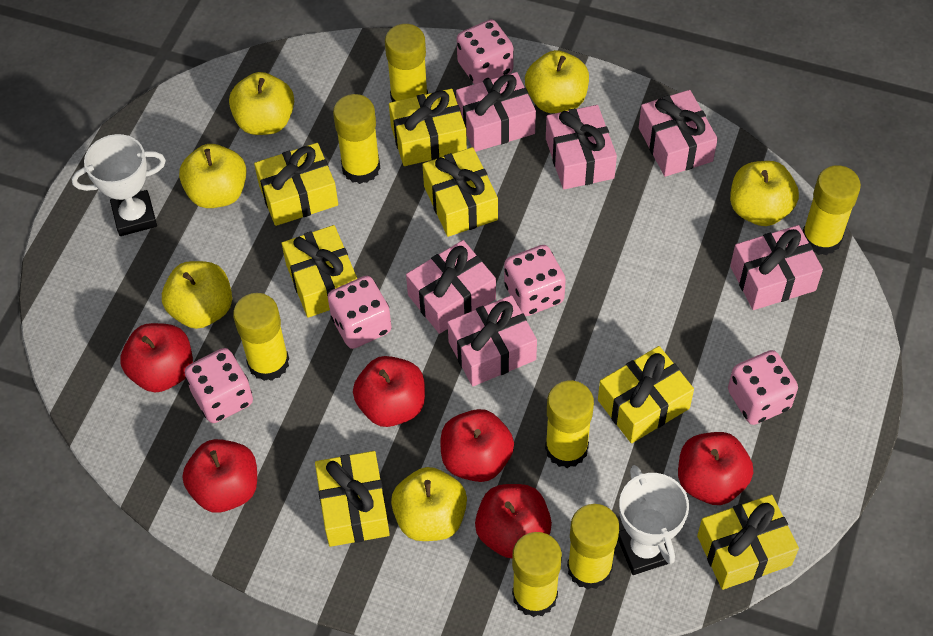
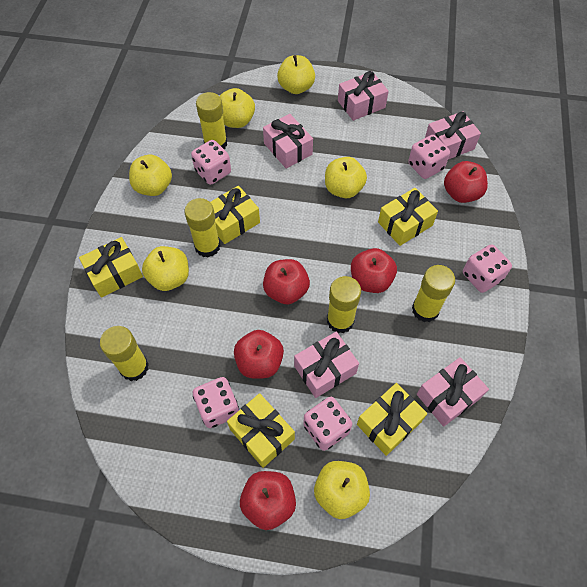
pink gift: [406,240,496,334] [447,295,537,386] [456,72,536,152] [546,105,617,189] [639,90,718,177] [730,225,823,310] = 6 -> [263,114,313,169] [294,332,359,398] [338,71,389,121] [417,357,489,427] [425,111,481,160] = 5
red apple: [120,323,193,393] [182,439,257,513] [353,356,425,427] [441,409,514,482] [475,484,552,558] [678,432,753,505] = 6 -> [234,330,284,379] [240,471,296,530] [263,259,310,304] [351,248,397,293] [444,161,488,203] = 5
white trophy: [72,134,166,236] [618,465,689,575] = 2 -> none = 0
yellow gift: [254,143,338,226] [282,225,357,317] [315,451,390,547] [389,89,467,166] [422,147,498,237] [598,346,694,443] [697,495,799,590] = 7 -> [79,237,143,298] [210,186,260,244] [227,393,295,468] [357,383,427,456] [378,188,438,246] = 5
yellow glue stick: [233,293,289,381] [333,94,380,184] [385,24,428,102] [512,532,562,617] [545,381,594,468] [567,504,620,590] [803,165,861,255] = 7 -> [100,326,149,381] [184,198,221,257] [196,92,227,149] [327,276,361,333] [412,265,455,322] = 5

